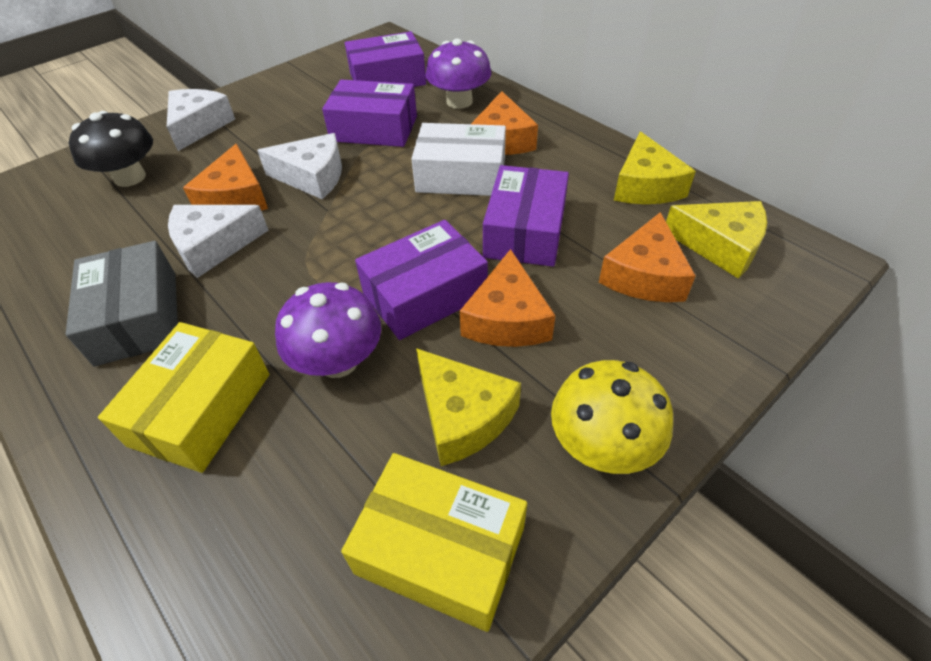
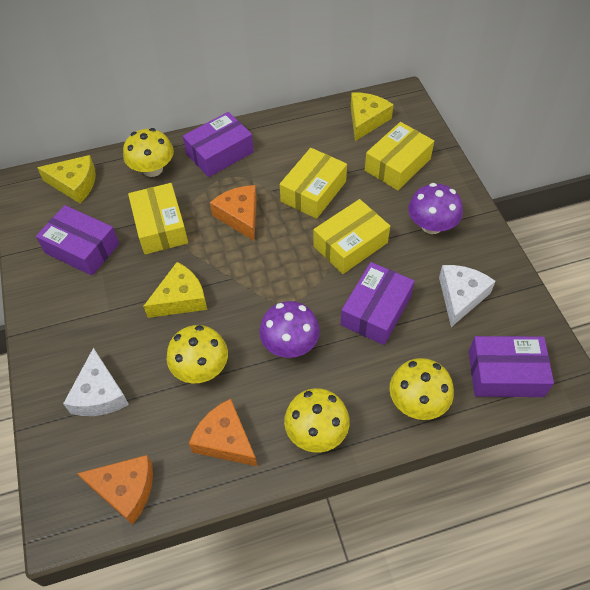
black mushroom: [69,111,153,187] = 1 -> none = 0
grey box: [66,241,178,366] = 1 -> none = 0
orange cheese: [183,144,268,211] [459,249,556,347] [471,91,538,155] [599,212,696,302] = 4 -> [77,455,153,525] [189,399,257,466] [210,185,257,240] = 3
white box: [411,123,506,196] = 1 -> none = 0
white cheese: [167,89,235,151] [168,205,269,278] [257,133,342,199] = 3 -> [63,348,129,416] [439,265,496,327] = 2
yellow box: [98,322,269,473] [341,453,527,632] = 2 -> [128,183,188,254] [280,148,347,219] [313,199,390,274] [365,122,434,190] = 4
yellow mushroom: [551,360,673,474] = 1 -> [123,128,174,177] [167,325,228,383] [284,388,350,453] [389,358,454,420] = 4

